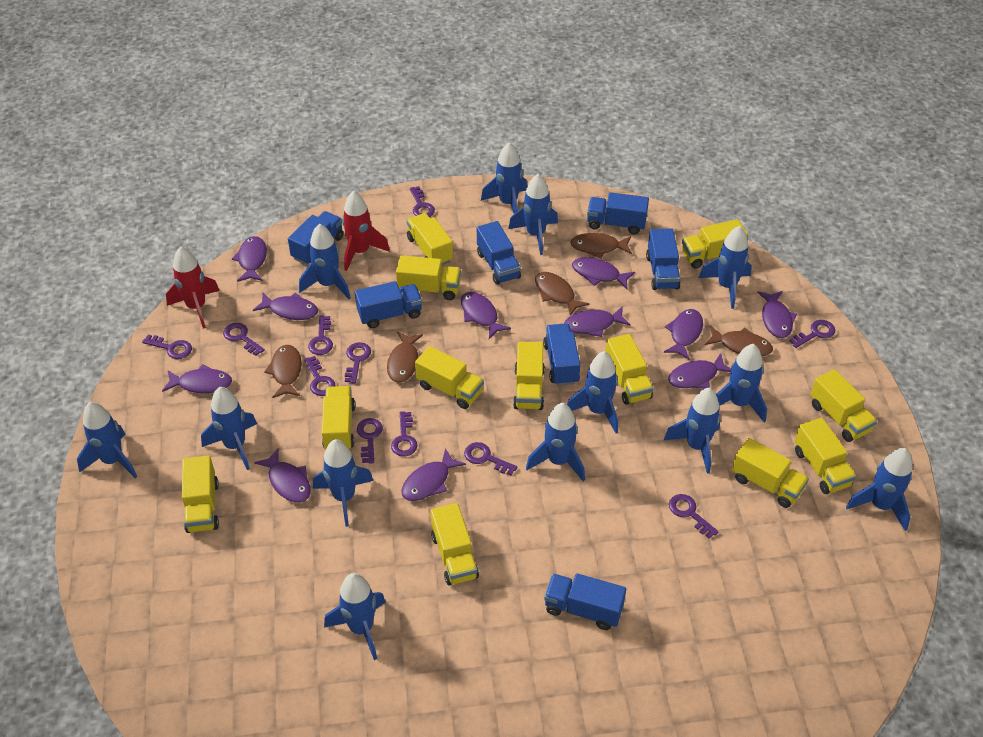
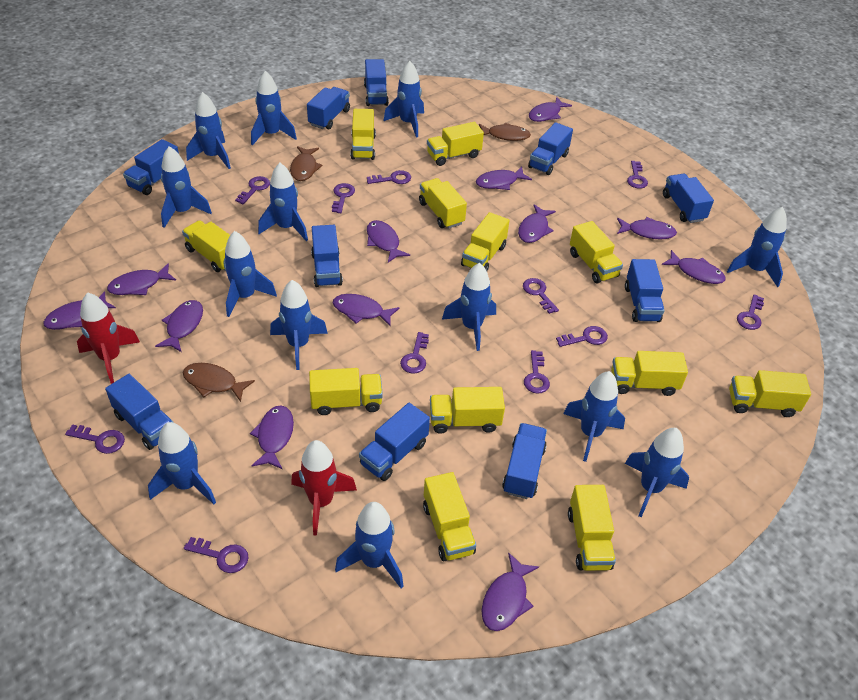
blue truck: [288,211,344,265] [355,281,422,328] [477,221,521,285] [543,323,580,386] [544,573,626,630] [587,192,649,234] [646,228,681,290] = 7 -> [105,374,174,450] [123,139,179,195] [307,87,350,129] [311,225,343,287] [359,403,430,481] [364,59,389,106] [502,423,547,499] [528,122,573,175] [625,259,665,322] [663,174,714,223] = 10
brown fish: [264,345,302,398] [387,332,423,383] [535,272,589,316] [570,233,632,258] [705,325,773,356] = 5 -> [183,363,255,402] [290,146,322,181] [479,123,531,141] = 3
purple fish: [162,364,232,393] [232,236,267,282] [253,293,318,320] [254,448,311,503] [402,448,466,501] [461,292,511,339] [564,306,631,337] [572,257,635,289] [664,309,703,360] [668,353,731,389] [757,291,797,338] = 11 -> [43,291,116,330] [107,263,176,295] [155,300,203,352] [250,406,294,469] [333,294,399,327] [367,220,410,263] [476,167,532,190] [482,552,539,631] [518,204,556,243] [529,97,572,122] [617,217,677,239] [662,250,726,284] = 12

